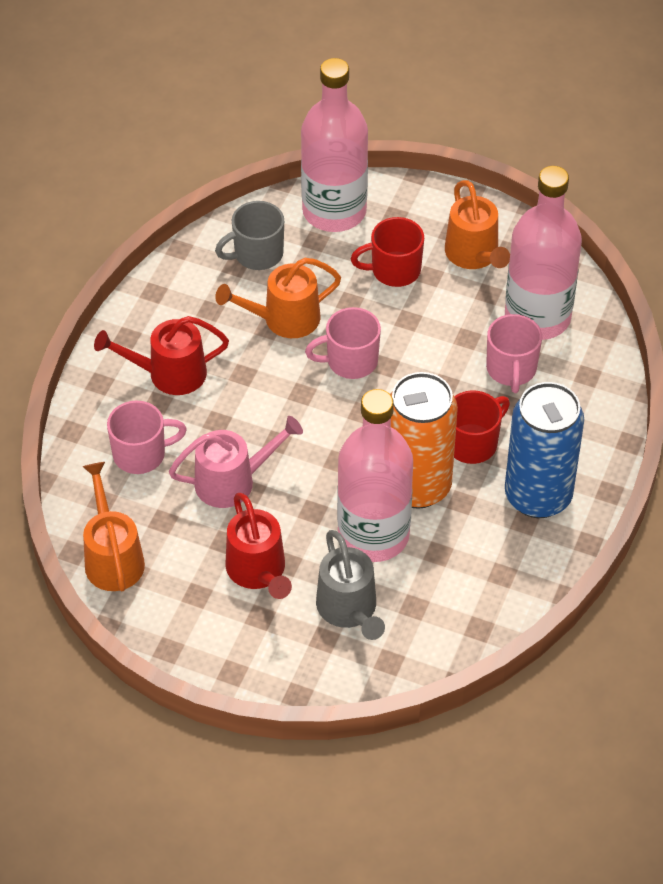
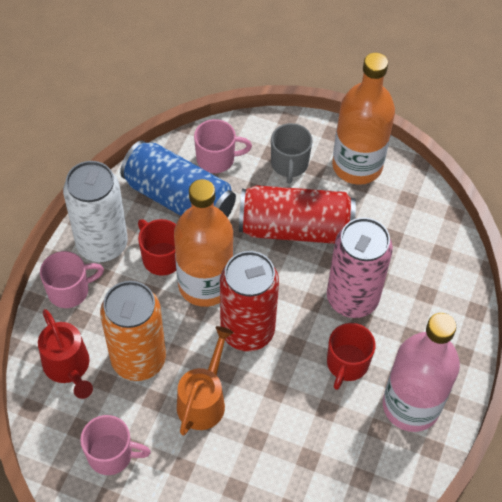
grey watering can: [316,530,385,640] = 1 -> none = 0
orange bottle: none = 0 -> [174,179,234,307] [332,53,395,185] = 2
orange watering can: [82,462,145,591] [215,258,341,338] [445,180,510,269] = 3 -> [177,326,234,435] = 1
pink bottle: [301,58,368,232] [337,389,413,562] [505,166,582,340] = 3 -> [383,313,460,432] = 1
pink can: none = 0 -> [327,217,393,318] = 1
pink watering can: [169,416,303,508] = 1 -> none = 0
red can: none = 0 -> [220,251,279,351] [239,185,356,244] = 2
red watering can: [94,316,229,395] [226,493,292,599] = 2 -> [38,309,93,399] = 1
white can: none = 0 -> [63,161,128,262] = 1

